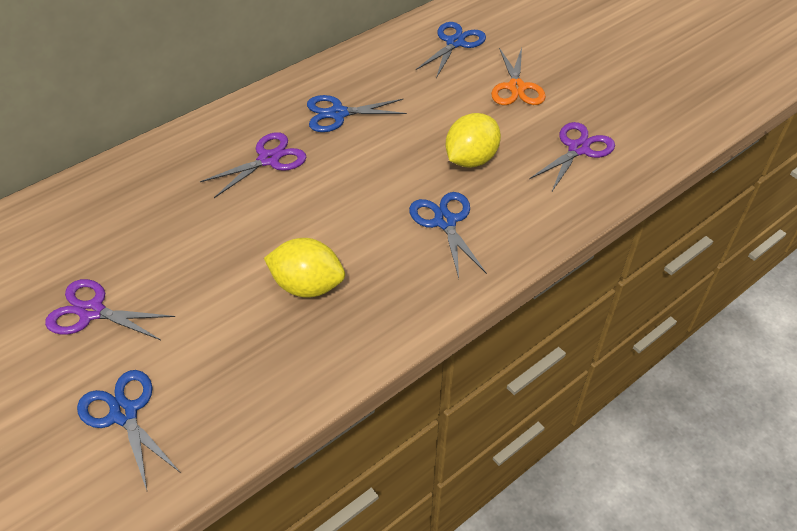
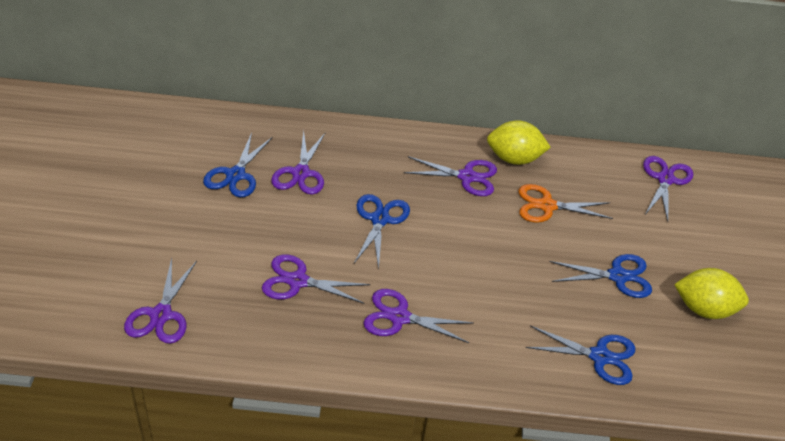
purple scissors: [45,279,175,340] [200,132,307,198] [529,122,615,191] = 3 -> [124,258,197,344] [262,254,370,304] [271,131,326,195] [363,289,473,343] [404,156,497,196] [643,156,693,221] = 6

